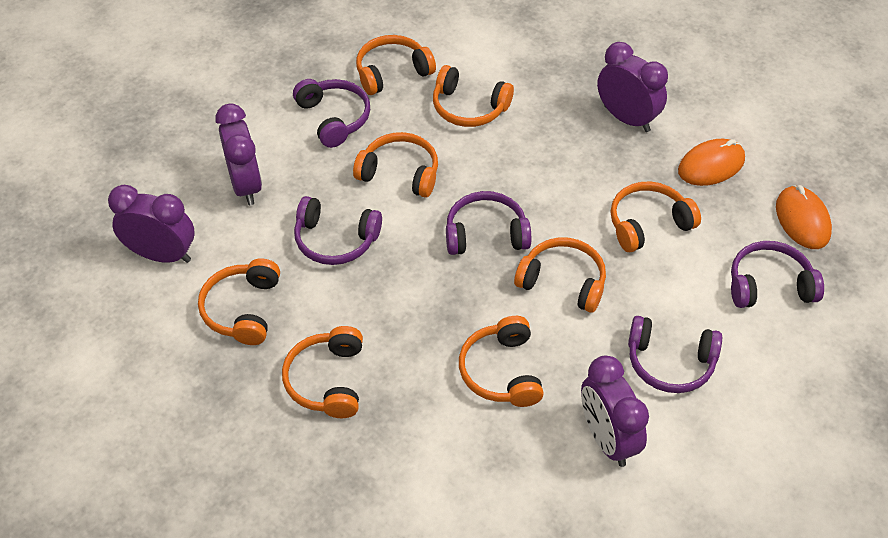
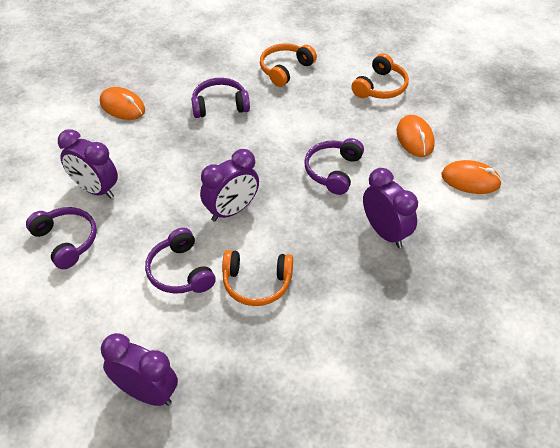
orange headphones: [198,258,280,345] [282,326,363,418] [353,132,438,198] [356,35,436,95] [433,65,514,127] [459,316,544,407] [514,237,606,313] [611,182,701,252] = 8 -> [222,250,293,306] [260,43,317,87] [351,53,409,99] = 3
orange mouse: [678,139,745,186] [776,185,832,249] = 2 -> [100,87,145,120] [397,115,435,157] [441,160,502,194] = 3
purple headphones: [293,79,370,148] [294,196,382,265] [446,191,531,255] [628,316,722,393] [731,241,824,308] = 5 -> [26,207,97,269] [145,228,216,294] [191,78,250,118] [304,138,364,195] = 4

